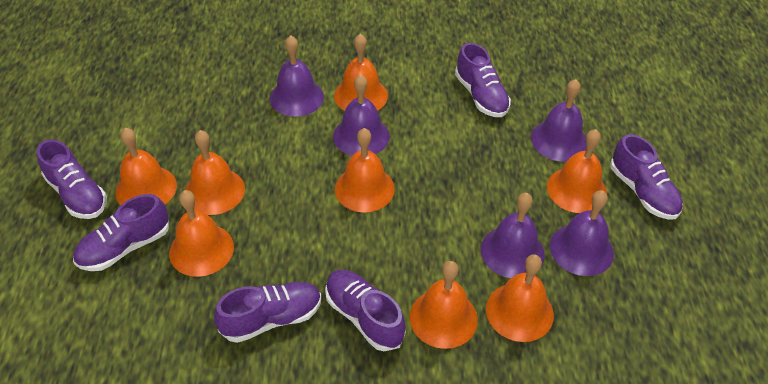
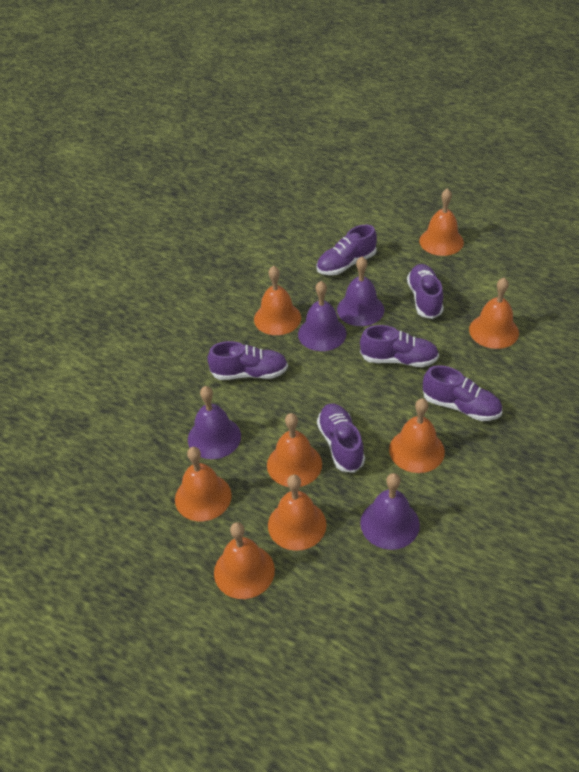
purple bell: [270,35,324,117] [333,74,390,156] [481,193,545,278] [531,79,586,161] [550,190,614,276] = 5 -> [188,386,241,459] [298,281,346,351] [337,257,385,326] [360,473,420,550] = 4

